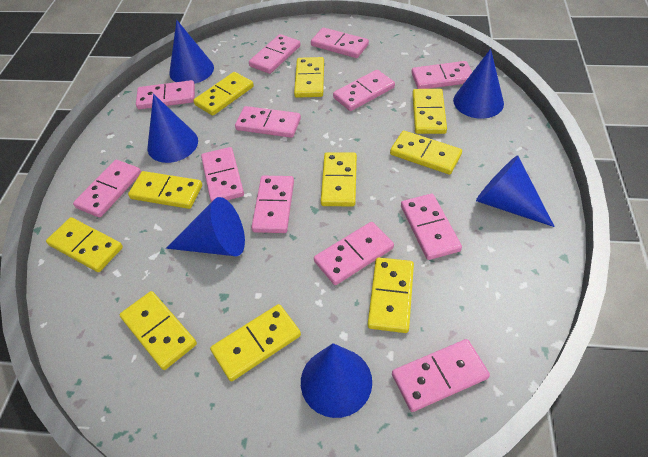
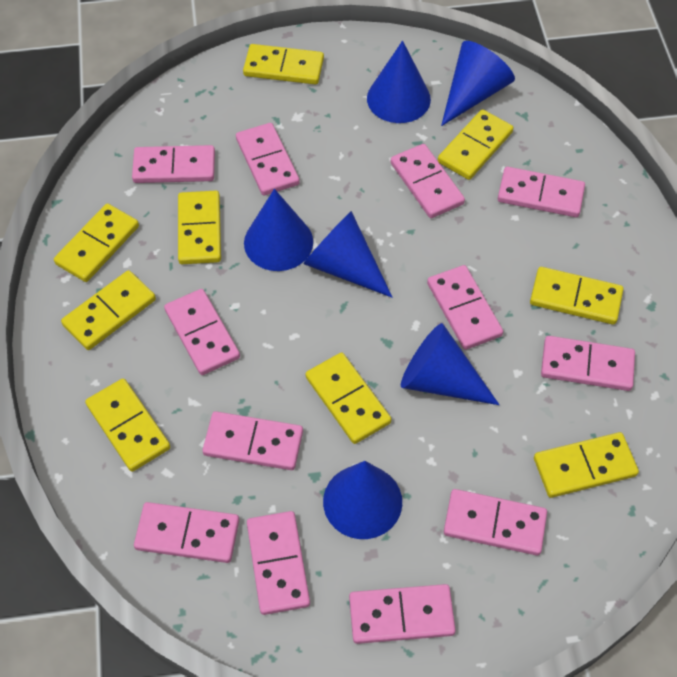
yellow domino: [46,217,123,272] [119,291,197,370] [128,171,202,209] [193,72,254,116] [210,304,301,381] [294,57,324,98] [321,152,357,206] [368,257,414,333] [390,131,462,175] [412,89,447,134] = 10 -> [54,203,139,282] [61,270,156,350] [85,378,170,472] [178,191,221,264] [243,44,324,85] [306,352,391,444] [438,109,513,180] [530,267,624,325] [534,432,639,498] = 9

